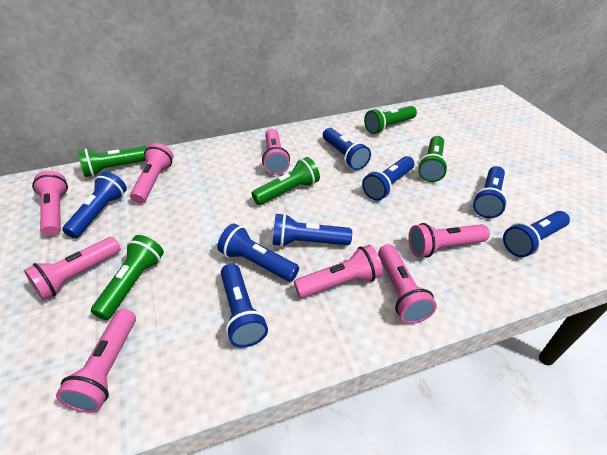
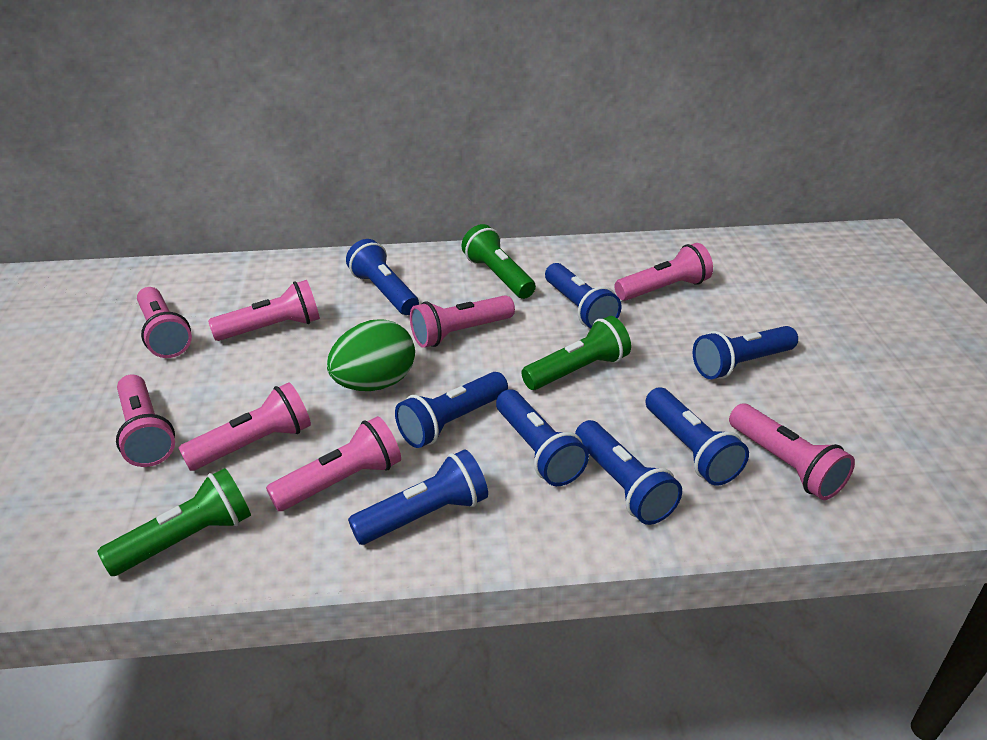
green egg: none = 0 -> [327,319,415,391] = 1
green flashlight: [78,146,148,177] [91,235,164,320] [252,157,320,205] [364,106,417,134] [418,136,448,182] = 5 -> [97,468,251,576] [461,224,536,299] [521,316,631,390] = 3

